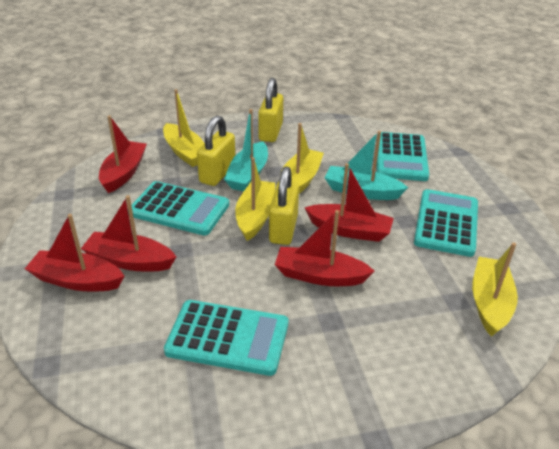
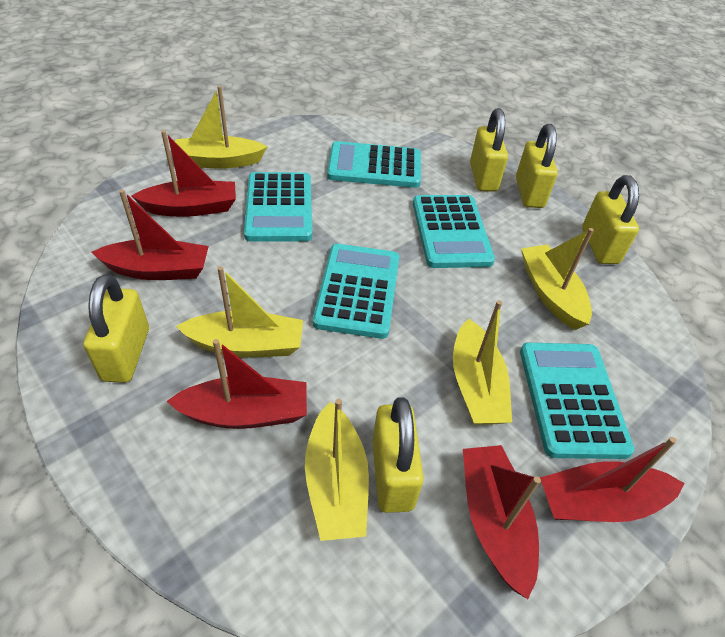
turquoise boat: [224,109,268,191] [325,131,408,200] = 2 -> none = 0
turquoise calculator: [128,181,229,236] [164,300,288,376] [376,132,429,181] [414,189,478,257] = 4 -> [244,172,312,242] [313,244,399,339] [327,141,421,188] [413,195,495,268] [520,343,635,459] = 5
yellow boat: [163,89,205,167] [235,157,275,241] [280,123,324,194] [472,242,518,337] = 4 -> [175,86,268,169] [176,266,303,358] [305,399,369,541] [453,300,512,425] [521,228,594,330] = 5
yellow padlock: [197,116,235,186] [258,78,283,142] [269,167,299,245] = 3 -> [83,274,149,383] [372,397,424,513] [470,108,508,192] [516,124,558,208] [582,175,639,264] = 5

